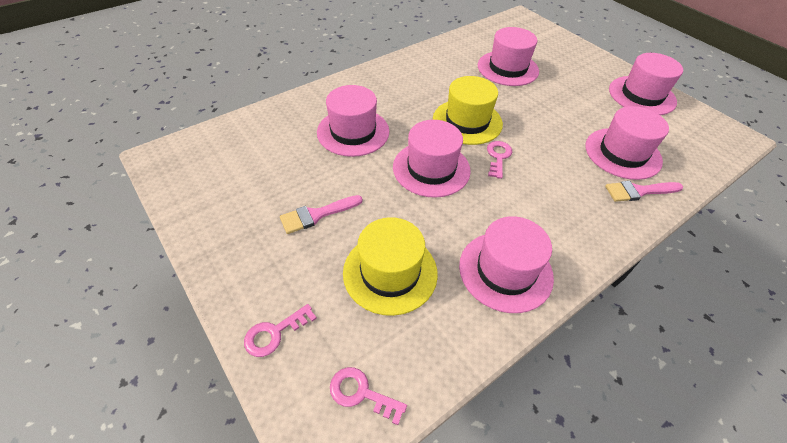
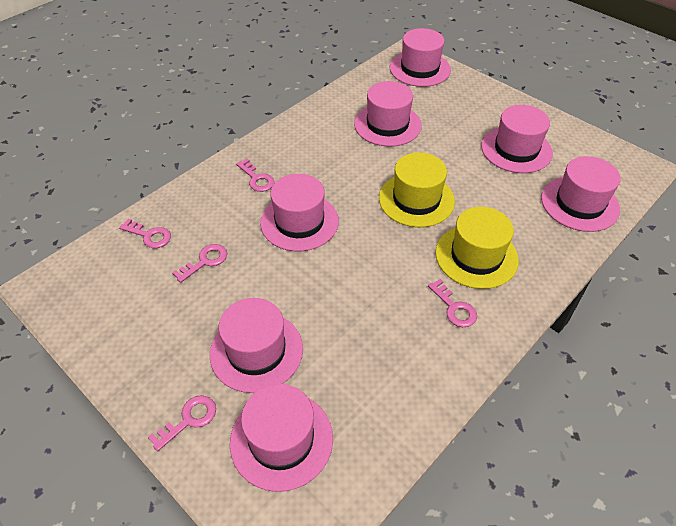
pink brush: [280,195,363,234] [605,181,683,202] = 2 -> none = 0
pink hat: [317,85,389,157] [393,120,471,198] [459,216,554,313] [478,27,539,86] [585,106,669,180] [609,53,683,115] = 6 -> [210,298,303,393] [230,384,333,492] [260,174,339,251] [354,81,422,146] [390,28,451,87] [481,105,553,173] [541,156,621,232] = 7
pink key: [244,304,317,357] [330,367,407,425] [487,141,512,179] = 3 -> [119,219,171,248] [148,395,216,451] [172,244,227,283] [236,159,275,192] [428,279,477,327] = 5

